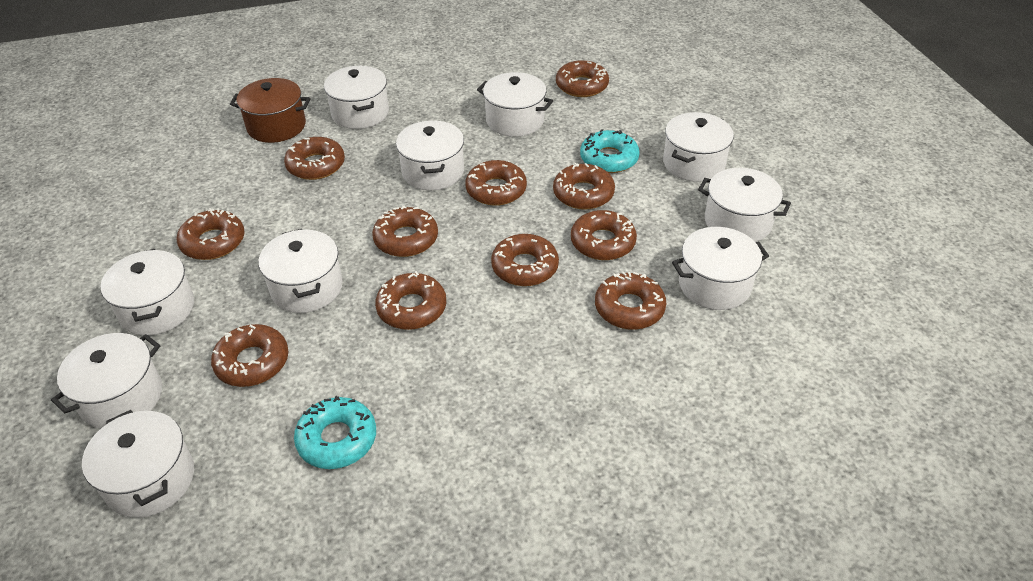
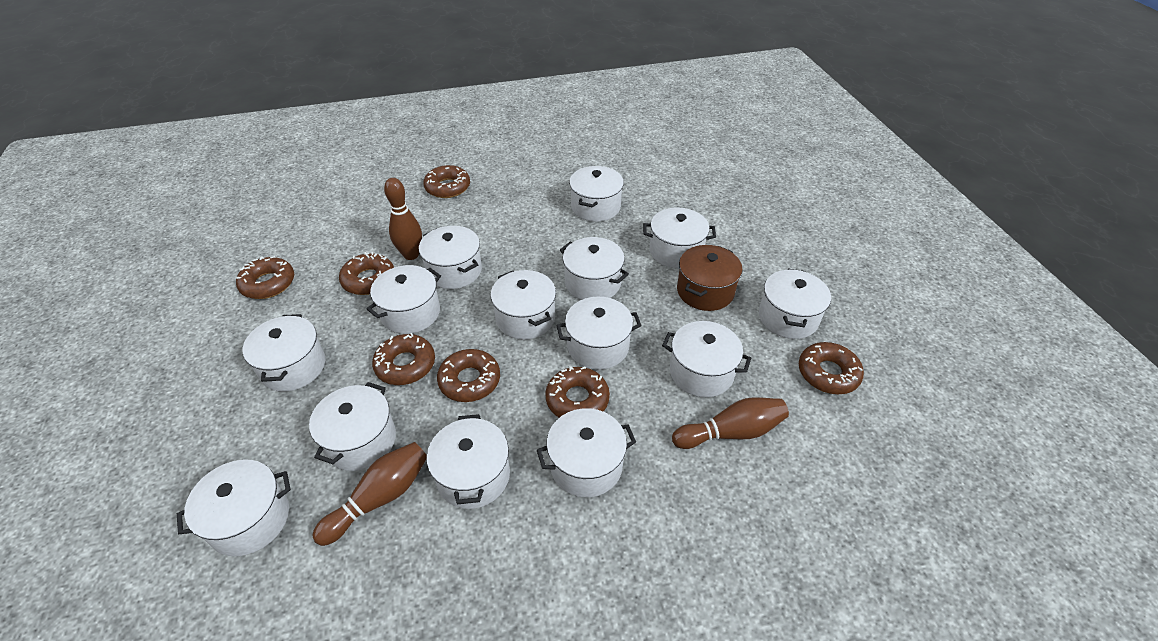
brown bowling pin: none = 0 -> [312,442,427,546] [384,178,422,260] [672,397,789,449] = 3
brown donut: [177,208,245,260] [211,324,288,387] [284,137,345,180] [372,205,438,257] [375,271,446,330] [465,160,527,206] [491,234,559,286] [553,163,615,210] [556,60,609,97] [571,210,637,260] [595,271,666,330] = 11 -> [236,256,294,299] [339,252,394,295] [372,333,435,385] [423,165,470,198] [437,349,500,402] [545,366,610,418] [799,342,864,394] = 7
turquoise donut: [294,396,376,469] [580,129,640,173] = 2 -> none = 0
white pot: [51,333,162,429] [82,410,194,518] [100,249,194,336] [259,229,343,313] [324,66,389,129] [396,120,464,190] [477,72,553,137] [663,112,734,182] [672,227,769,310] [698,168,791,242] = 10 -> [177,460,291,556] [243,314,326,392] [309,382,396,471] [366,265,441,334] [419,226,482,289] [427,414,510,509] [491,270,556,340] [537,408,636,497] [556,297,642,370] [560,237,629,300] [569,166,624,222] [643,208,716,269] [662,321,751,397] [759,268,831,339] = 14

